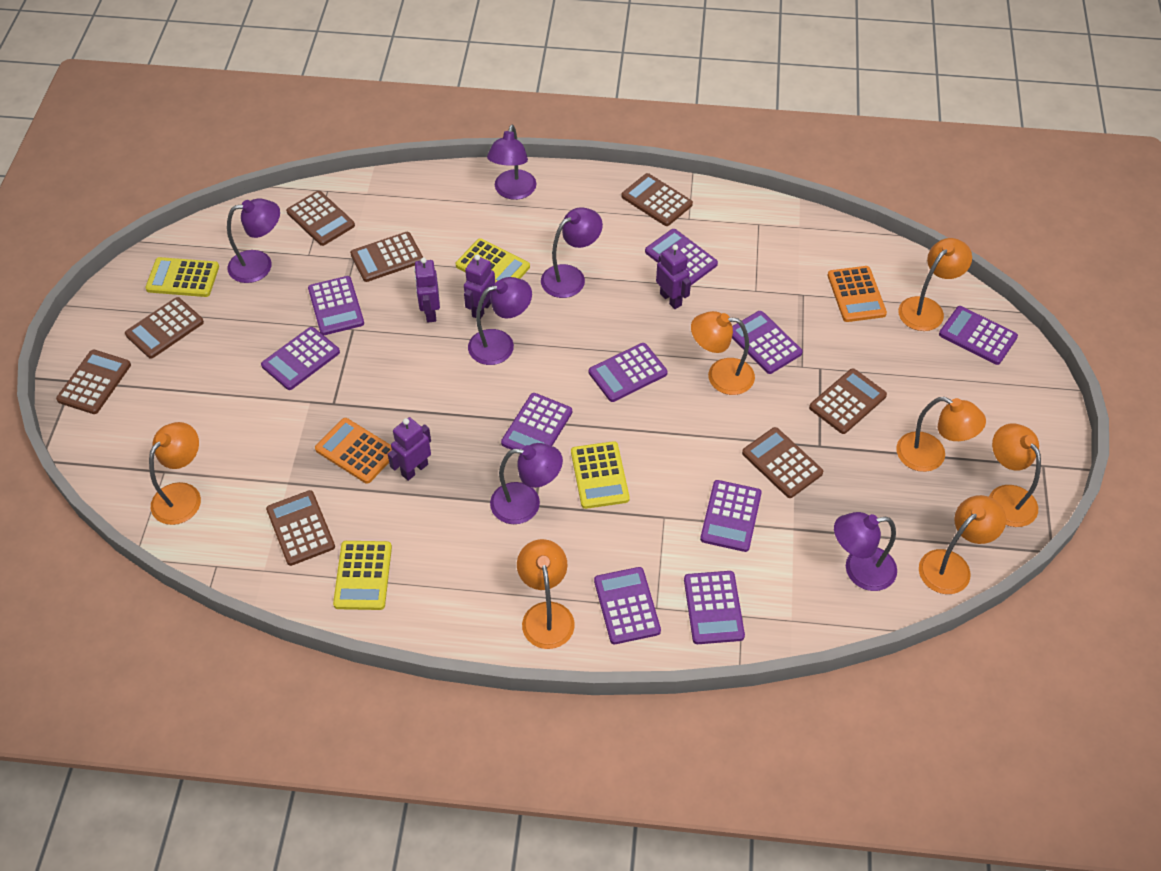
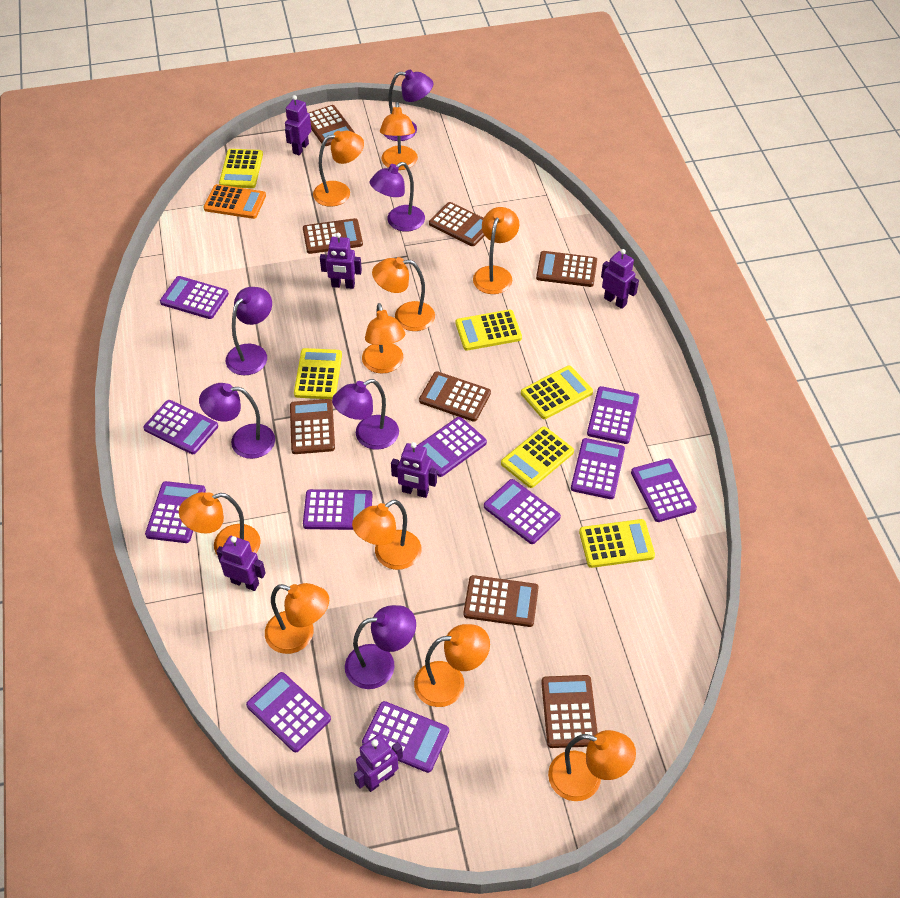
orange calculator: [315,418,392,484] [828,266,887,322] = 2 -> [204,184,266,219] = 1
orange lamp: [149,422,201,525] [517,539,575,649] [691,311,755,395] [896,397,986,472] [899,238,972,331] [919,495,1006,594] [989,423,1041,527] = 7 -> [179,492,261,556] [265,583,329,654] [313,131,364,207] [352,500,421,570] [362,303,405,374] [372,257,435,331] [380,102,418,170] [414,624,490,707] [473,207,519,294] [548,730,636,801] = 10
purple calculator: [261,327,340,390] [308,276,364,335] [501,393,572,450] [589,343,668,402] [594,567,661,644] [645,229,718,285] [684,571,745,644] [700,480,762,552] [732,311,803,374] [939,306,1018,365] = 10 -> [143,400,218,454] [145,481,206,543] [160,276,229,319] [246,672,331,752] [303,489,372,530] [362,701,449,773] [418,417,487,477] [484,479,561,544] [571,438,625,499] [587,386,639,444] [631,458,697,522] = 11
purple robot: [387,417,431,481] [414,257,440,322] [464,254,495,319] [656,244,691,309] = 4 -> [216,536,266,591] [285,95,311,155] [320,233,362,289] [354,734,403,792] [391,442,437,498] [601,249,639,309] = 6
yellow calculator: [145,257,219,297] [333,541,392,610] [456,238,530,283] [571,441,630,509] = 4 -> [219,149,263,188] [294,348,342,399] [456,310,522,351] [501,426,574,488] [521,365,593,419] [579,519,655,568] = 6

